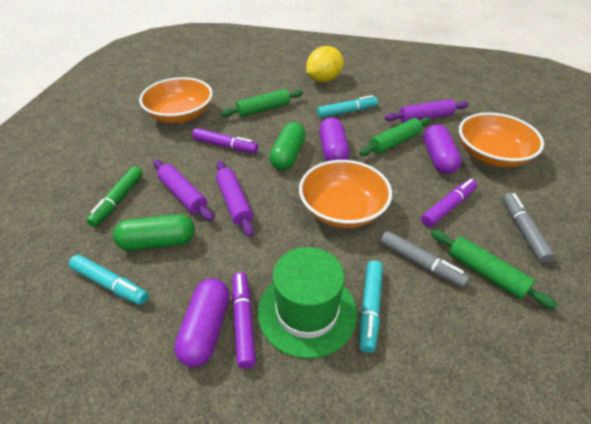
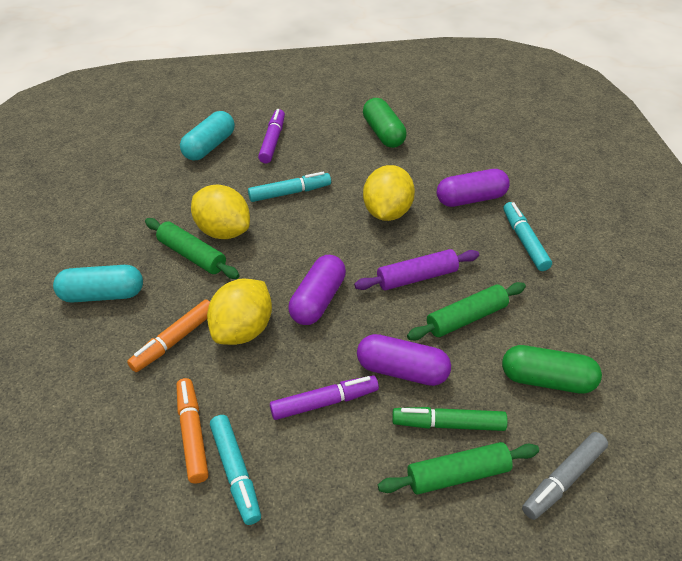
green hat: [258,247,357,359] = 1 -> none = 0
grey marker: [380,231,469,288] [503,193,555,263] = 2 -> [522,432,608,520] = 1
orange bowl: [139,77,213,123] [299,160,392,228] [459,112,544,168] = 3 -> none = 0
orange marker: none = 0 -> [127,299,210,372] [176,378,209,483] = 2
purple marker: [192,128,258,153] [232,272,256,369] [421,179,477,227] = 3 -> [258,109,285,164] [270,376,379,420] = 2
purple rolling pin: [153,159,214,221] [216,161,254,237] [385,99,469,123] = 3 -> [354,249,479,290] = 1
turquoise capsule: none = 0 -> [53,265,143,303] [180,111,235,161] = 2
yellow lemon: [306,46,344,82] = 1 -> [191,185,250,239] [207,279,272,345] [363,165,415,221] = 3

